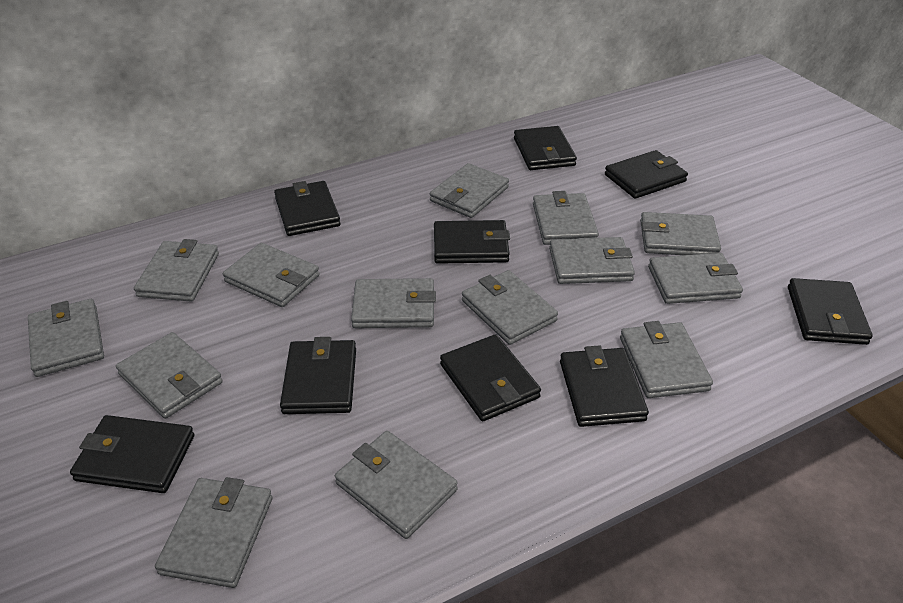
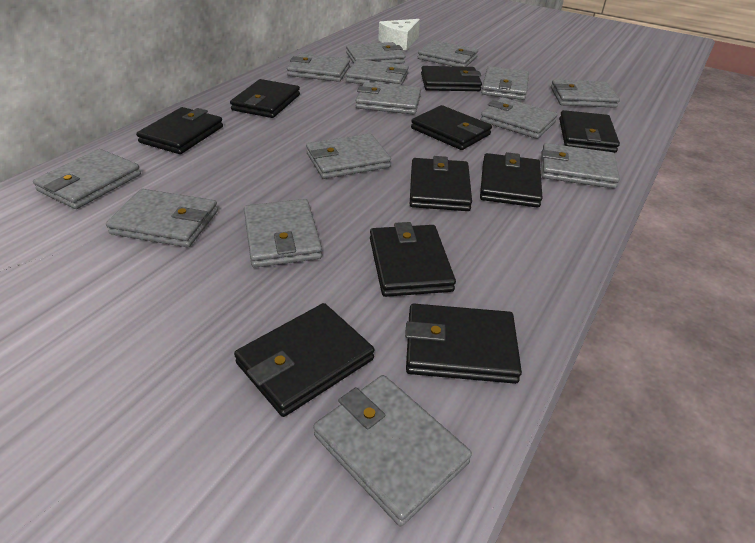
black wallet: [70,415,194,493] [274,181,341,236] [280,337,356,414] [434,220,510,264] [440,334,541,421] [514,126,577,170] [560,345,649,427] [605,150,688,199] [788,278,873,345] = 9 -> [136,107,223,154] [230,79,300,118] [234,303,374,417] [370,222,456,297] [405,304,522,384] [410,156,472,211] [411,105,492,150] [421,66,482,91] [480,152,543,208] [559,110,620,153] = 10
white cheese: none = 0 -> [378,19,420,50] = 1

